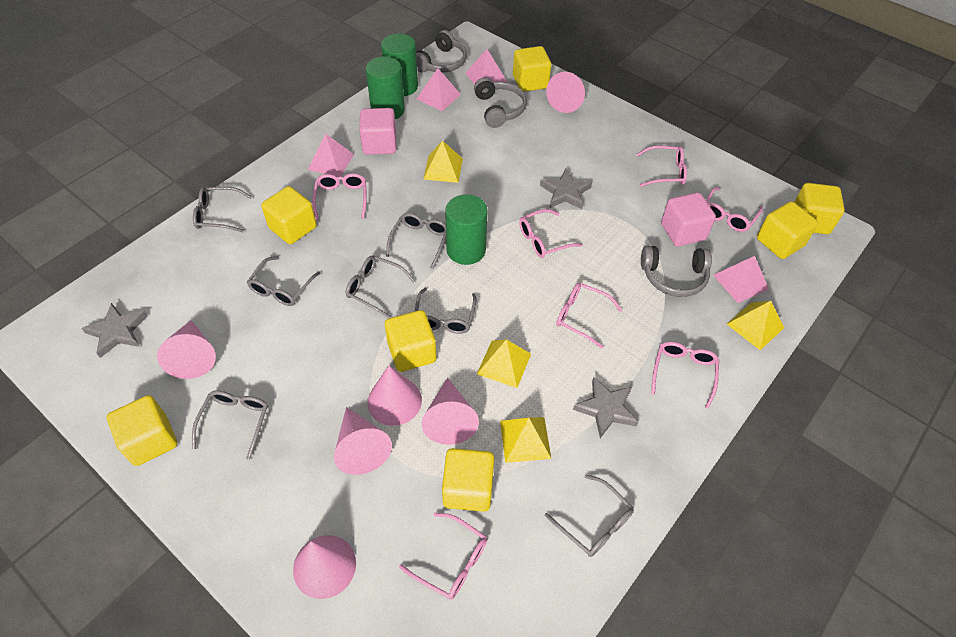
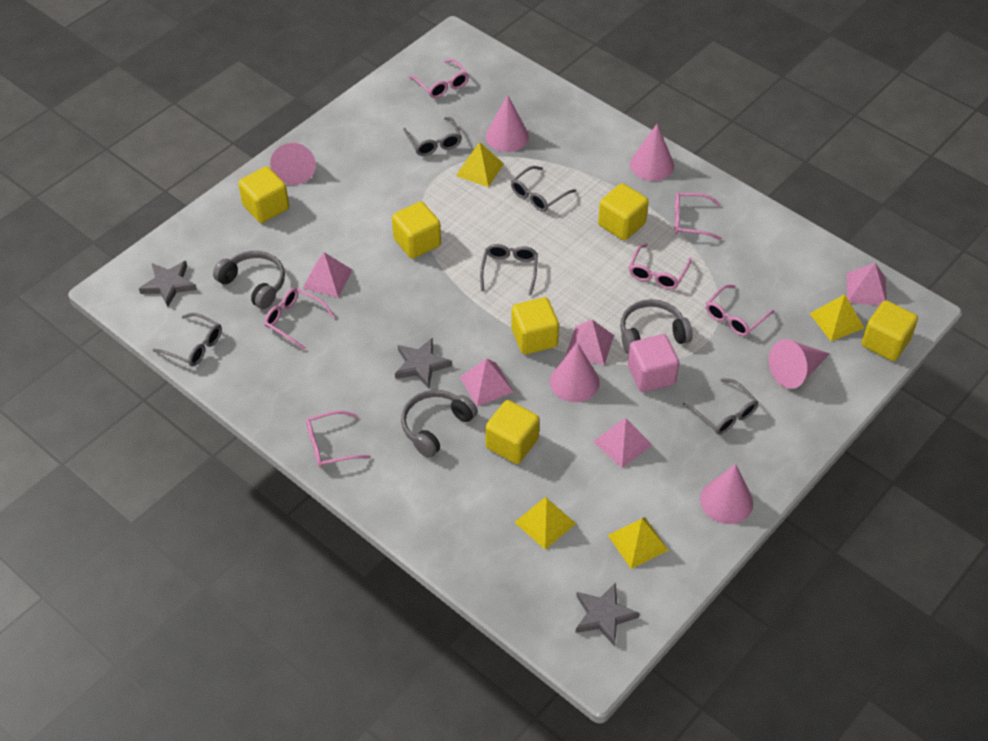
green cylinder: [366,57,405,119] [381,34,418,96] [445,194,488,265] = 3 -> none = 0
grey glasses: [192,390,268,460] [193,187,252,232] [247,256,320,306] [346,255,415,318] [386,213,446,269] [415,288,477,334] [545,475,634,557] = 7 -> [153,313,222,367] [403,117,462,156] [480,244,538,295] [511,166,576,212] [683,378,758,435] = 5
pink cube: [359,108,397,155] [661,192,716,246] = 2 -> [628,334,679,392] = 1
pink glasses: [312,173,366,220] [399,513,487,600] [519,209,583,258] [556,283,622,349] [636,146,687,187] [651,342,719,409] [706,187,763,232] = 7 -> [264,288,335,350] [306,410,371,468] [409,59,469,98] [629,244,692,289] [675,193,722,240] [706,285,775,336] = 6
pink pyramid: [308,133,354,177] [417,68,461,111] [465,49,507,84] [713,256,769,303] = 4 -> [302,252,353,298] [460,358,514,406] [565,320,614,366] [593,418,652,468] [847,263,887,306] = 5
yellow cube: [107,395,177,466] [261,186,317,244] [385,310,436,372] [442,448,494,512] [513,46,551,92] [757,201,818,259] [794,183,845,234] = 7 -> [238,167,289,223] [392,201,441,259] [485,400,540,464] [511,297,559,354] [598,183,649,240] [861,300,918,361] = 6

